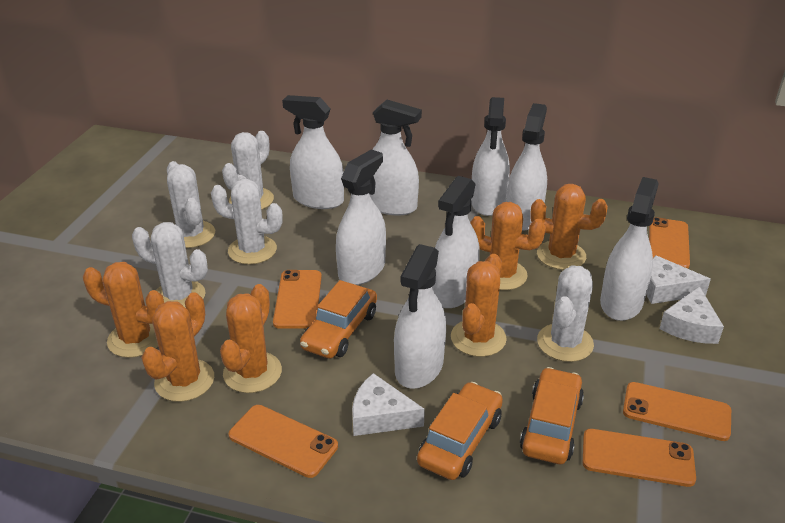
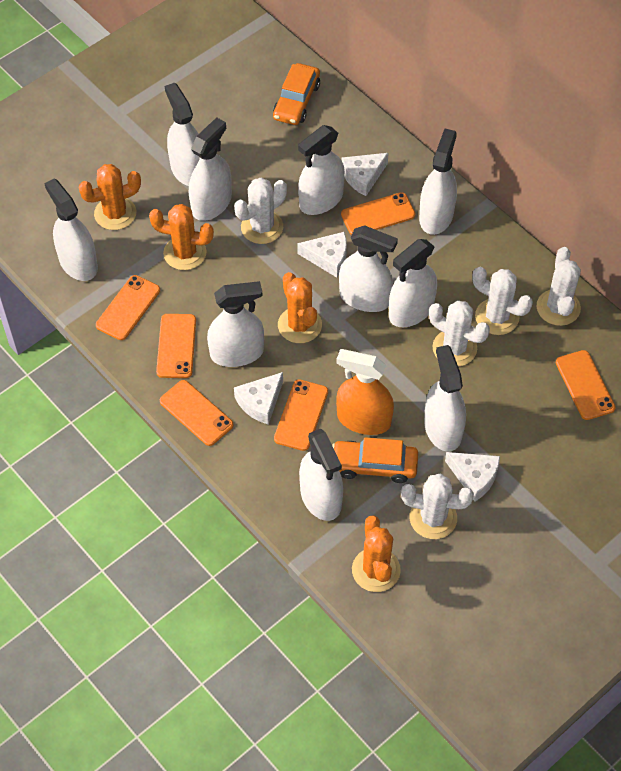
orange cactus: [83,262,164,358] [141,292,214,402] [220,284,282,393] [451,254,507,357] [470,202,546,290] [530,184,608,270] = 6 -> [78,164,141,230] [149,204,214,270] [278,272,322,343] [352,515,401,592] = 4
orange car: [300,280,377,358] [417,382,503,480] [520,367,584,464] = 3 -> [273,63,320,125] [332,437,418,483] = 2
orange phone: [229,405,338,478] [273,270,322,329] [583,429,696,487] [623,382,731,441] [649,217,690,269] = 5 -> [96,275,160,340] [156,314,196,378] [160,380,233,446] [274,379,328,451] [341,192,415,235] [556,350,616,420] = 6
orange spray bottle: none = 0 -> [336,349,394,435] = 1
white cheese: [352,373,425,436] [646,255,711,304] [660,286,724,344] = 3 -> [234,372,283,425] [297,232,347,278] [341,153,389,196] [445,452,500,502] = 4
white spray bottle: [282,95,344,209] [336,149,386,285] [370,100,422,216] [394,244,446,389] [432,176,480,308] [471,97,510,216] [507,103,547,231] [600,177,659,321] = 8 -> [44,178,98,281] [165,83,200,186] [189,117,232,221] [207,281,264,367] [298,125,345,215] [299,429,343,521] [339,225,398,312] [389,239,437,327] [419,129,457,235] [424,345,466,452] = 10

